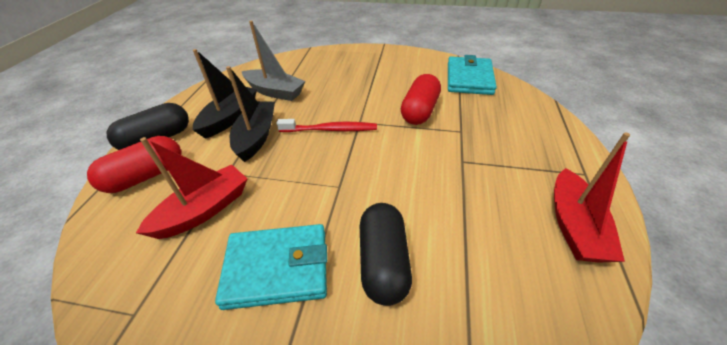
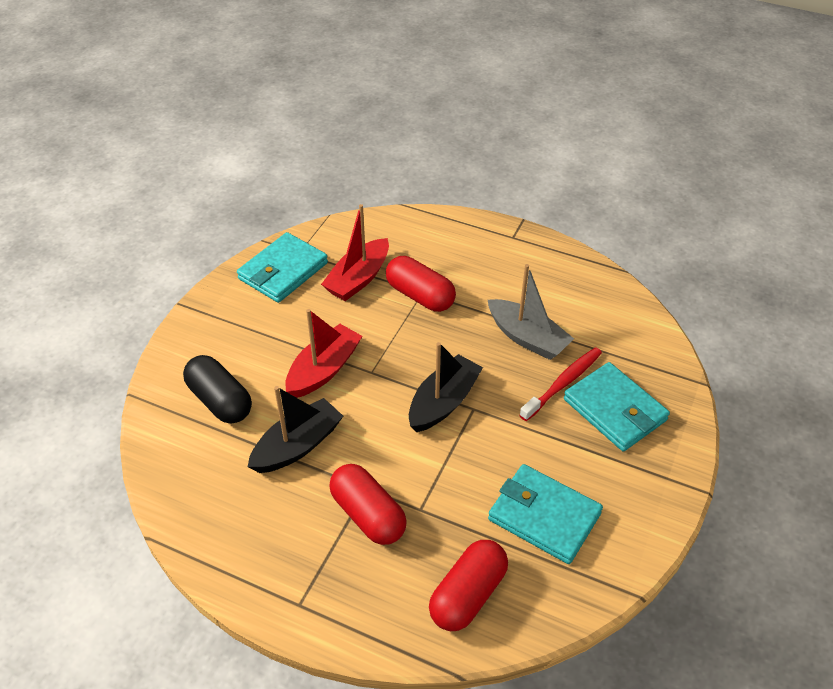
black capsule: [107,103,189,150] [360,203,412,306] = 2 -> [183,355,252,423] = 1
red capsule: [87,136,182,193] [401,74,441,125] = 2 -> [329,464,407,545] [386,256,456,312] [429,540,508,631] = 3
turquoise wallet: [215,224,327,310] [448,55,497,95] = 2 -> [237,232,328,303] [488,464,603,564] [564,362,670,451] = 3

